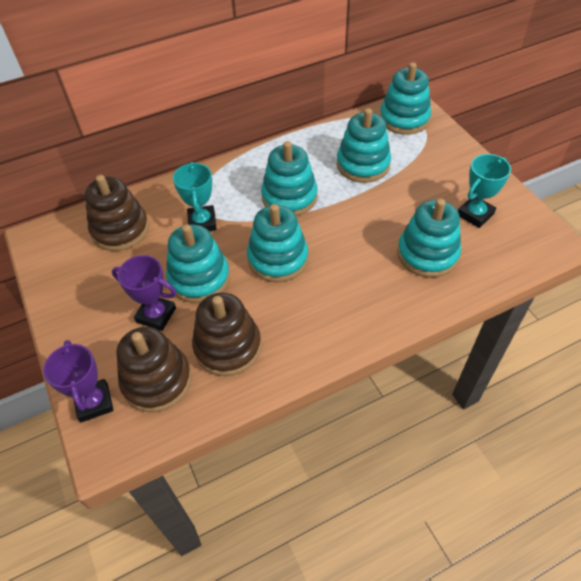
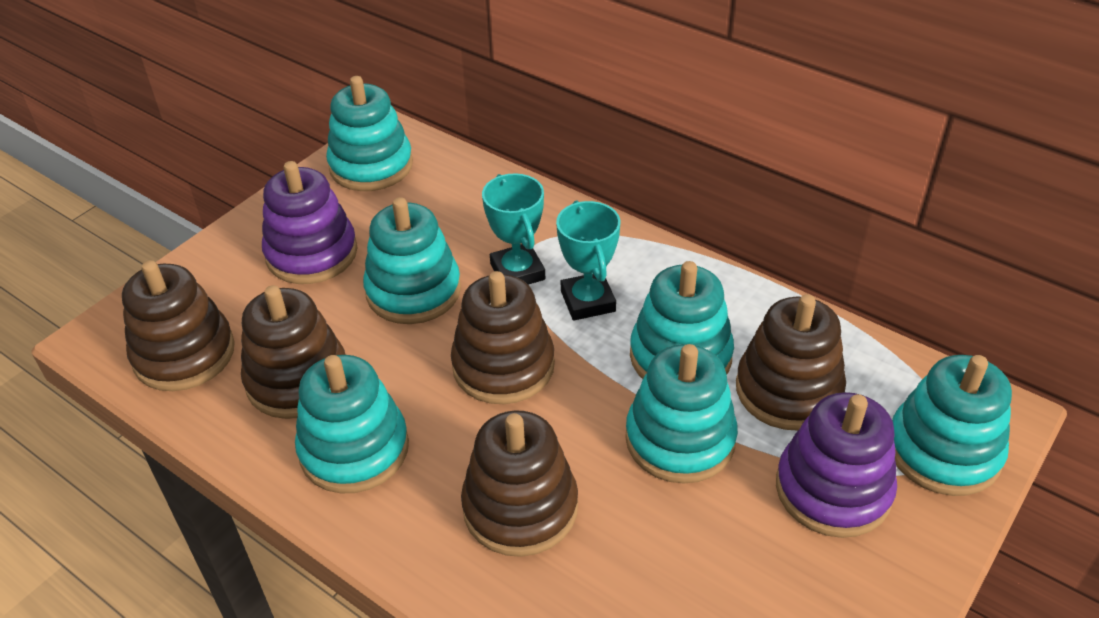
brown stacking toy: [85,175,149,251] [117,327,192,412] [192,292,261,376] = 3 -> [122,260,235,391] [241,285,346,419] [451,271,555,404] [461,410,578,557] [736,294,846,431] = 5
purple stacking toy: none = 0 -> [262,161,358,284] [776,392,897,538] = 2
purple trophy: [43,340,113,422] [112,255,176,331] = 2 -> none = 0

